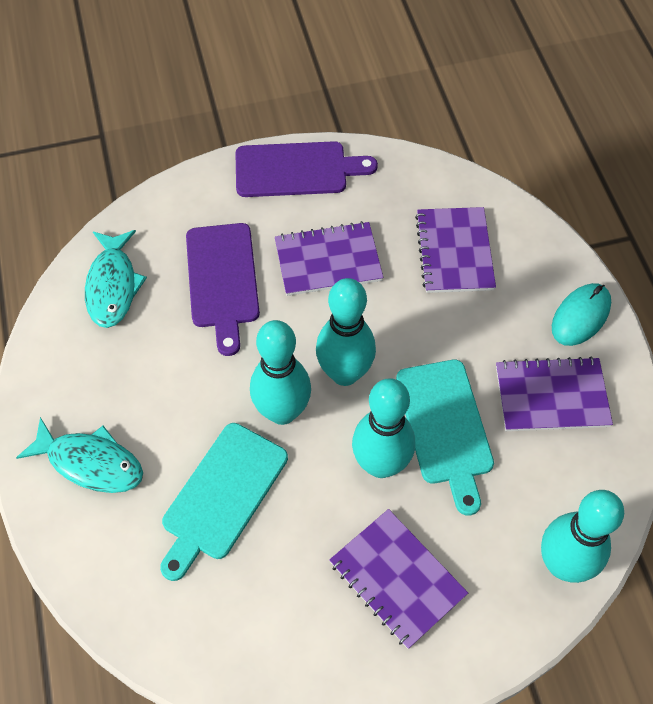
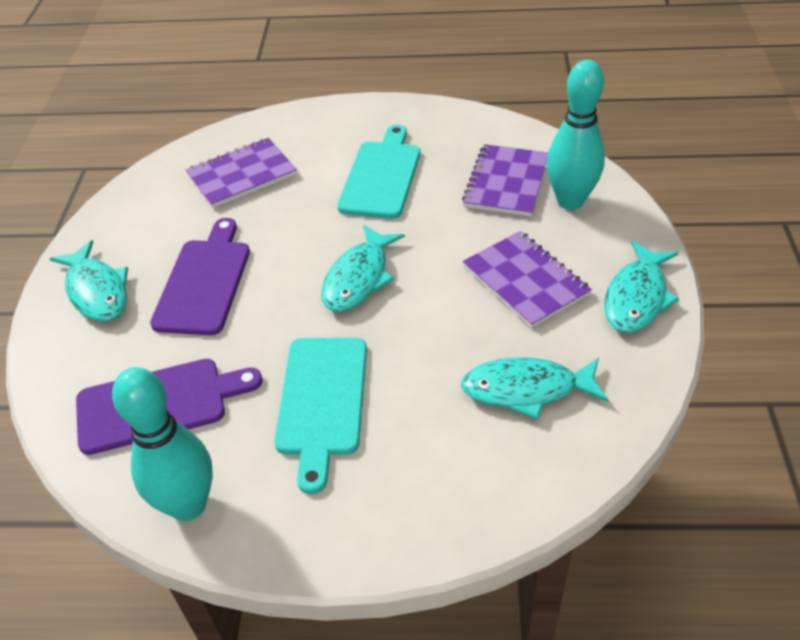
purple notebook: [275,221,384,296] [329,509,468,649] [415,207,496,293] [496,356,613,431] = 4 -> [185,138,297,208] [462,144,548,216] [463,231,592,328] = 3
turquoise bowling pin: [250,320,311,425] [316,278,376,386] [352,378,415,478] [541,490,624,583] = 4 -> [112,367,213,521] [547,60,605,210] = 2
turquoise fish: [16,417,143,493] [85,230,147,328] = 2 -> [49,240,128,322] [321,225,405,312] [461,357,609,419] [604,241,679,333] = 4
turquoise mouse: [552,283,611,346] = 1 -> none = 0

